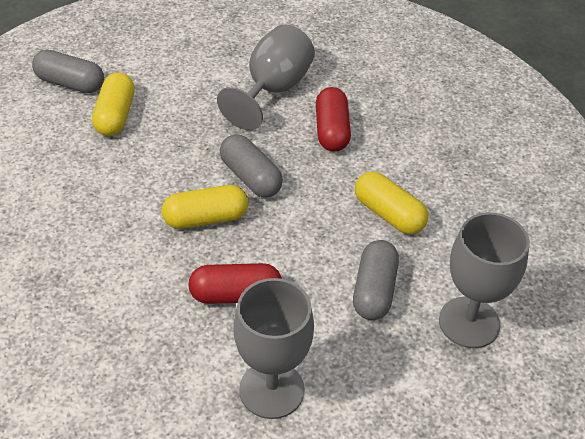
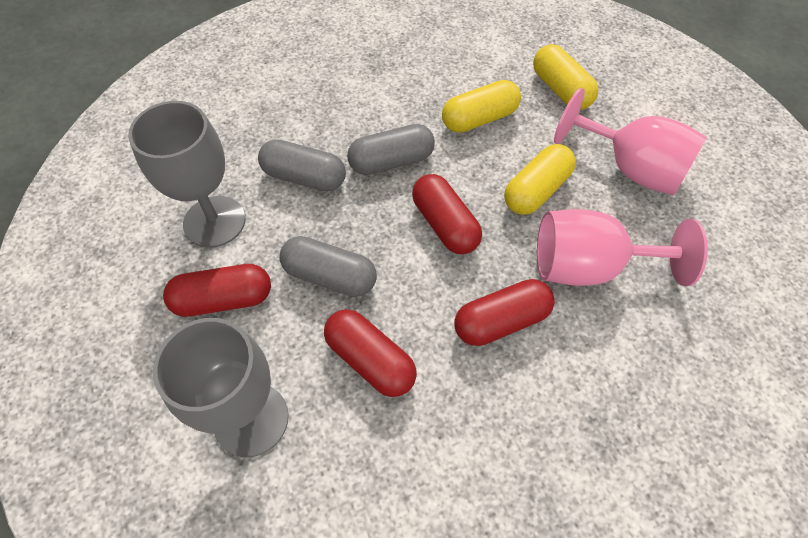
grey goblet: [217,24,315,130] [233,278,314,419] [439,212,530,348] = 3 -> [128,101,246,248] [153,318,289,457] = 2
pink goblet: none = 0 -> [537,209,708,286] [554,88,707,196] = 2
red capsule: [188,263,282,304] [316,87,351,152] = 2 -> [163,264,271,317] [324,309,417,397] [412,174,482,254] [455,279,555,346] = 4

